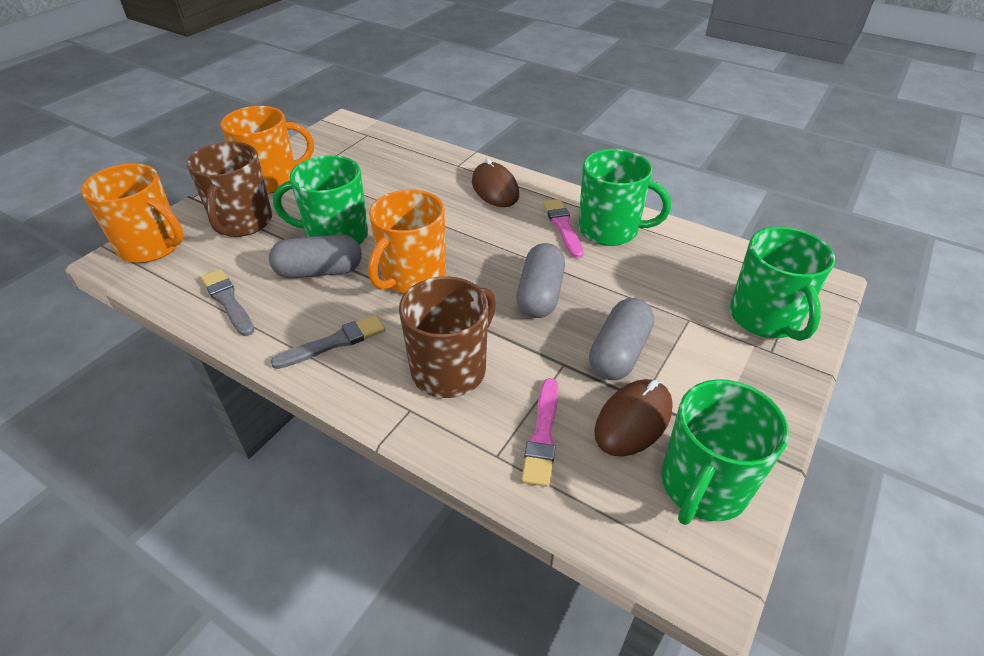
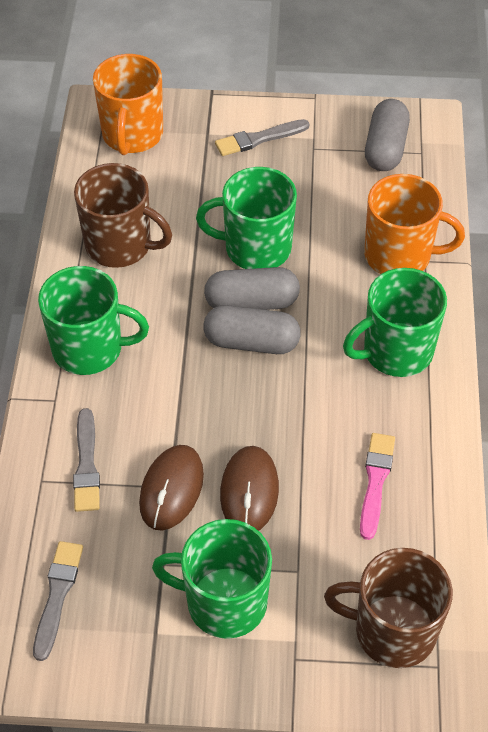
grey brush: [201,269,254,336] [270,315,385,369] = 2 -> [33,541,83,661] [73,408,100,512] [215,119,309,156] = 3
orange mug: [81,163,184,263] [221,106,314,194] [368,190,446,293] = 3 -> [93,54,163,155] [364,174,465,274] = 2
pink brush: [521,378,559,487] [543,199,584,259] = 2 -> [360,433,395,540] = 1

